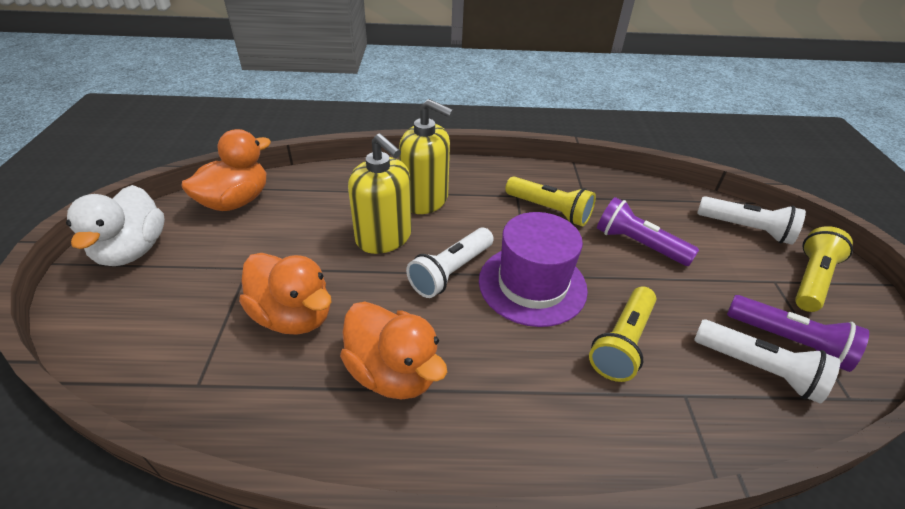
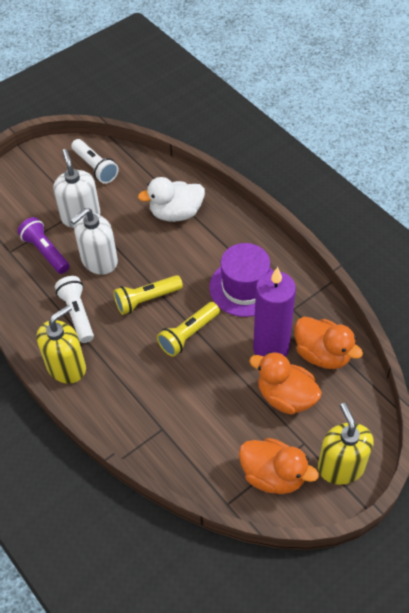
purple candle: none = 0 -> [253,267,296,357] = 1
purple flashlight: [597,197,699,266] [727,295,869,372] = 2 -> [18,217,70,274] = 1
white flashlight: [406,228,494,298] [694,320,840,403] [697,196,806,245] = 3 -> [55,276,94,343] [71,139,119,184] = 2
white soap dispenser: none = 0 -> [53,149,100,228] [70,208,118,275] = 2
yellow flashlight: [505,177,596,226] [589,287,656,382] [795,226,853,312] = 3 -> [114,275,183,315] [157,302,220,357] = 2

